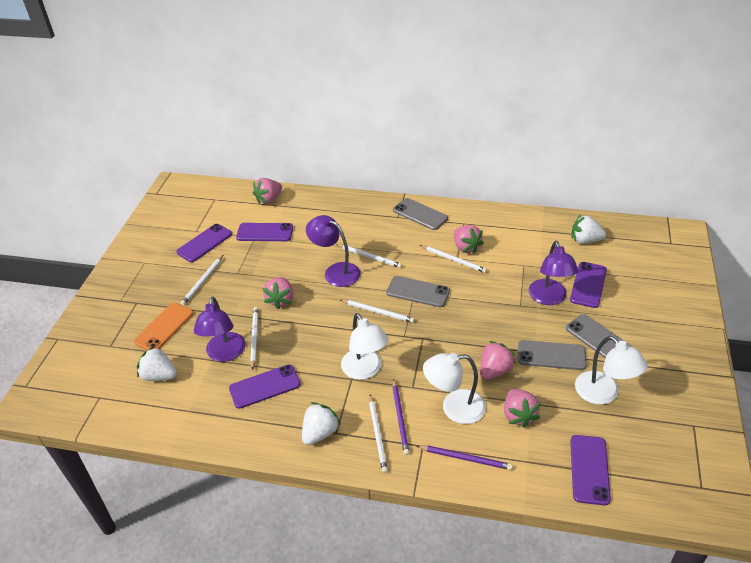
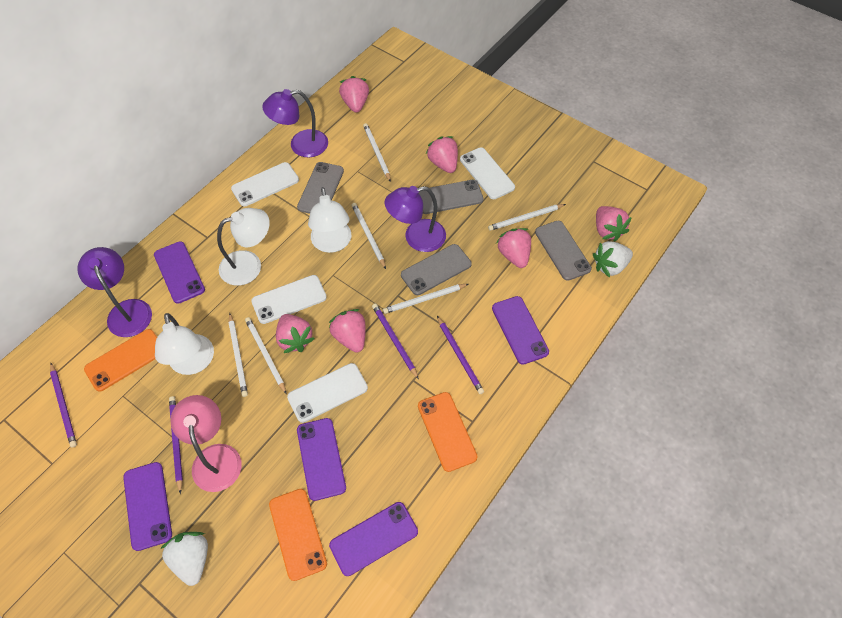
orange phone: [134,303,193,350] = 1 -> [84,329,157,392] [269,489,327,581] [418,392,477,472] = 3
pink lamp: none = 0 -> [170,395,242,492] = 1
pink strawberry: [253,178,282,204] [263,277,294,309] [454,225,484,254] [480,341,516,380] [504,389,540,428] = 5 -> [276,314,315,353] [329,309,366,353] [339,76,369,113] [426,136,458,173] [496,228,531,268] [596,206,632,242] = 6
purple pencil: [392,379,410,455] [417,445,513,470] = 2 -> [50,363,77,448] [169,396,183,494] [372,303,419,379] [437,316,484,394] = 4
white phone: none = 0 -> [231,162,299,207] [251,275,327,324] [287,363,368,423] [460,147,515,199] = 4
white strawberry: [137,346,177,381] [302,402,341,445] [571,215,606,244] = 3 -> [160,532,208,586] [593,241,633,278] = 2

